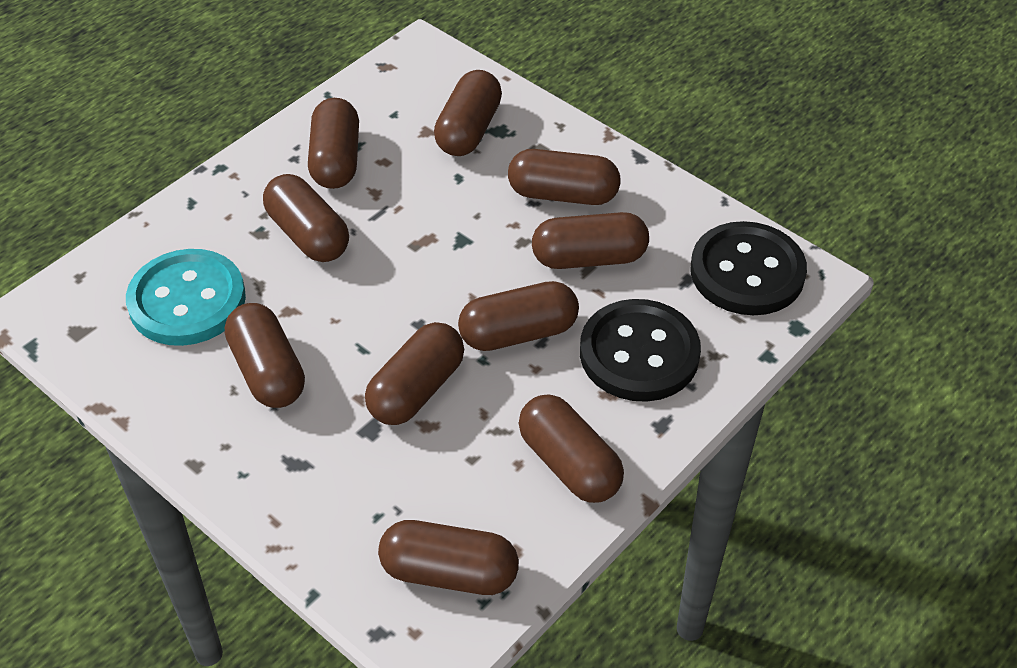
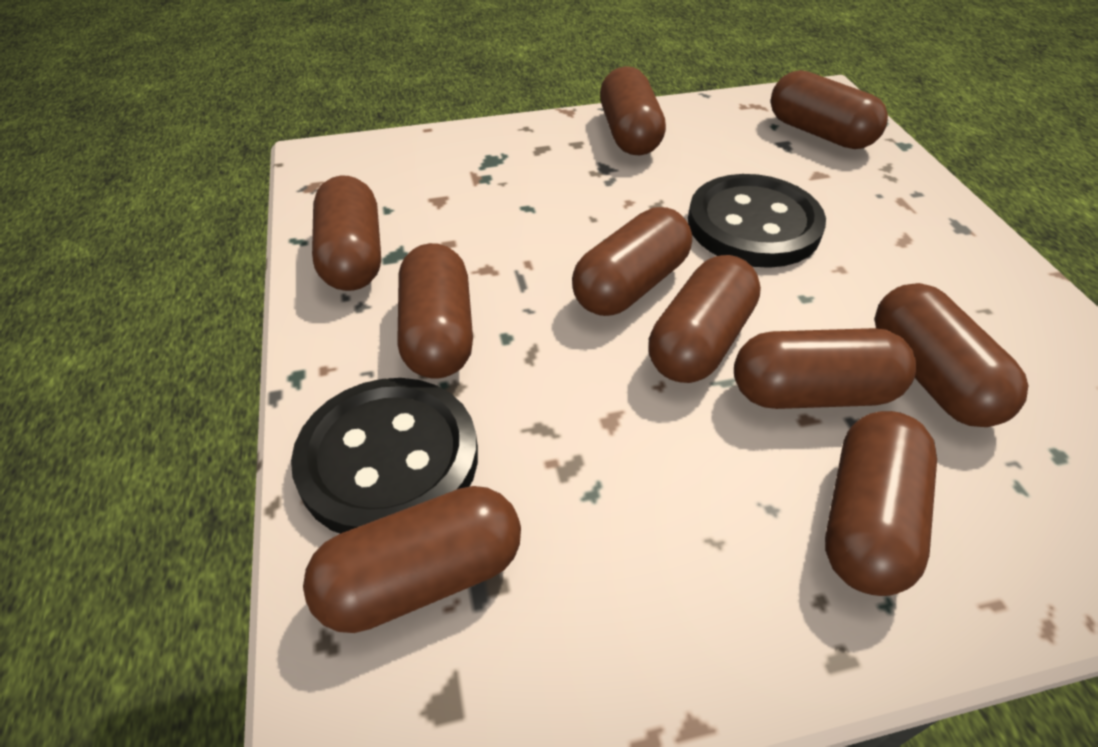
turquoise button: [126,249,246,346] = 1 -> none = 0

